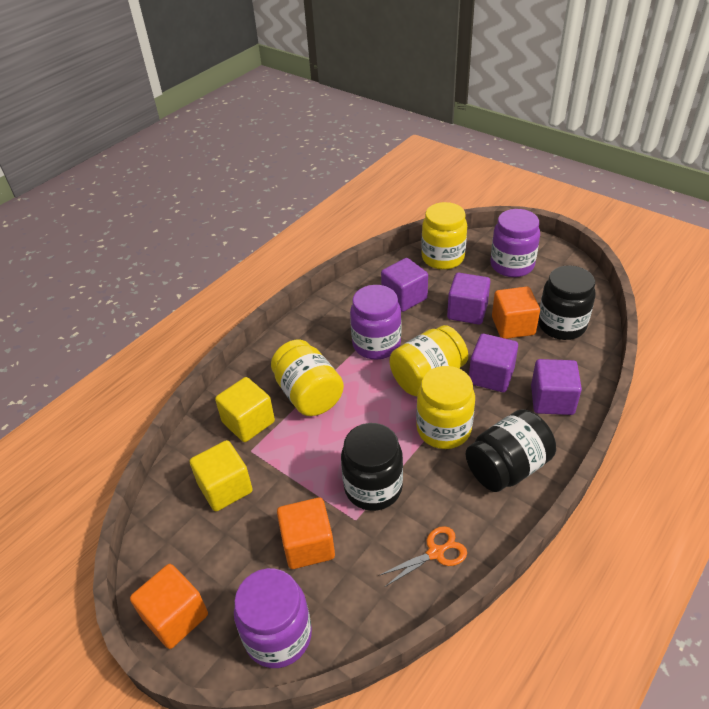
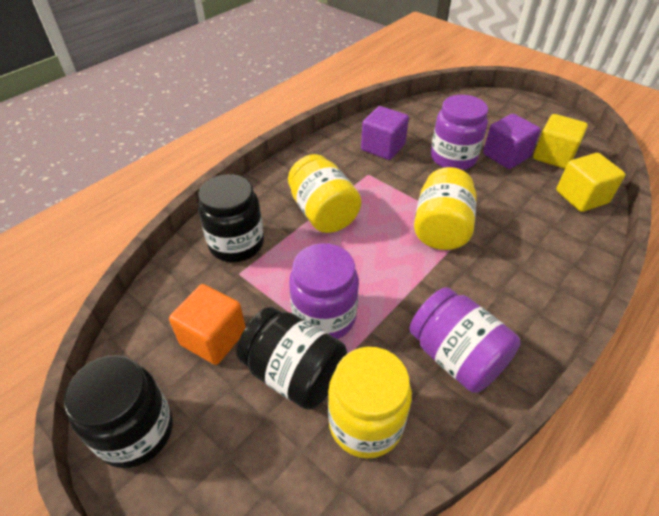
orange cube: [130,564,208,649] [277,497,335,569] [492,287,540,339] = 3 -> [169,284,246,365] = 1
orange scissors: [378,526,467,587] = 1 -> none = 0
purple cube: [381,258,428,312] [447,273,491,325] [469,334,518,392] [531,359,582,415] = 4 -> [361,106,409,160] [483,114,541,169] = 2
yellow jar: [271,340,344,416] [390,325,468,396] [416,366,475,449] [421,202,467,270] = 4 -> [288,154,361,233] [328,347,412,459] [414,167,477,250] = 3

